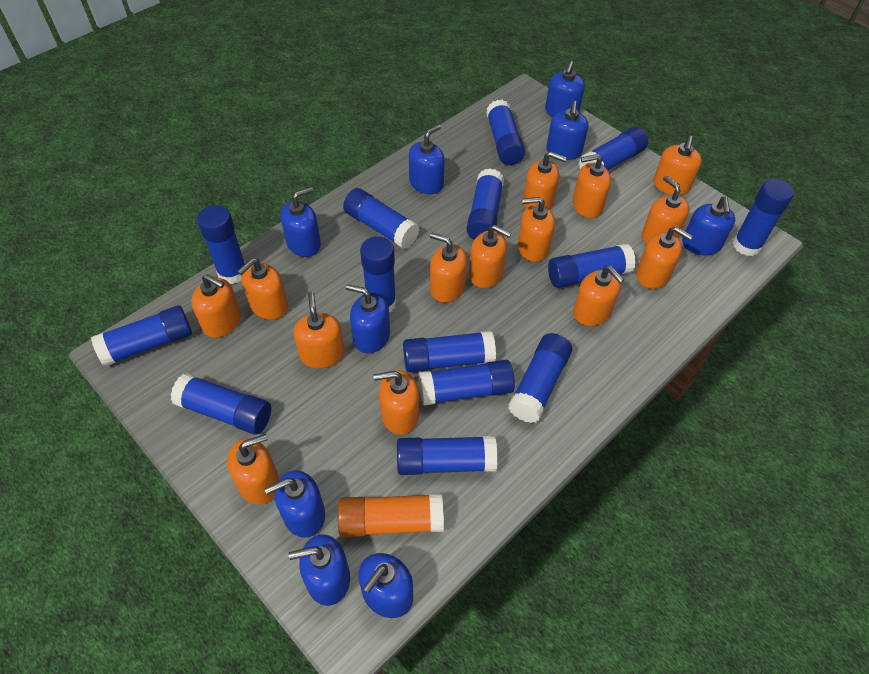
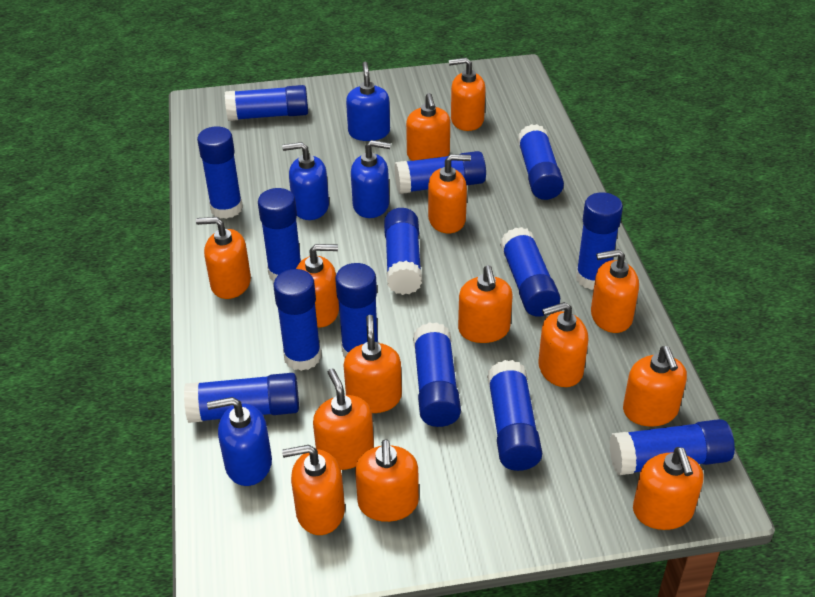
blue soap dispenser: [264,470,325,538] [281,187,321,257] [289,534,350,606] [346,284,390,353] [358,553,413,618] [409,124,445,194] [545,61,585,117] [546,101,588,160] [682,196,735,255] = 9 -> [207,397,272,486] [282,142,329,220] [346,62,390,141] [351,140,391,218] = 4
orange glue stick: [337,493,444,537] = 1 -> none = 0

